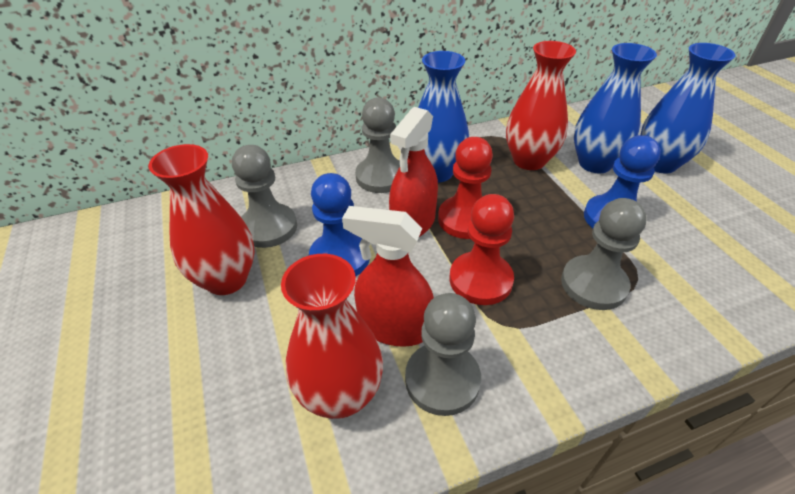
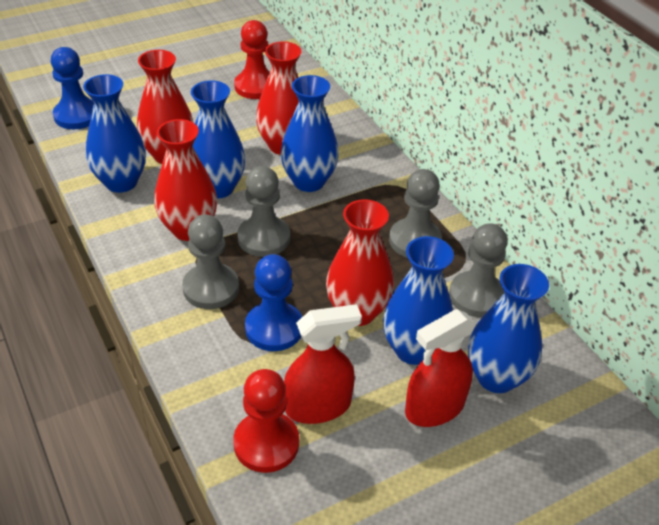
blue vase: [418,51,469,182] [574,43,657,173] [640,43,735,173] = 3 -> [83,74,146,193] [191,80,246,199] [281,75,339,192] [383,236,454,365] [468,264,549,393] = 5
red vase: [148,144,255,295] [281,254,383,419] [506,41,576,170] = 3 -> [137,50,194,164] [154,119,217,241] [256,41,301,155] [326,199,394,326] = 4

